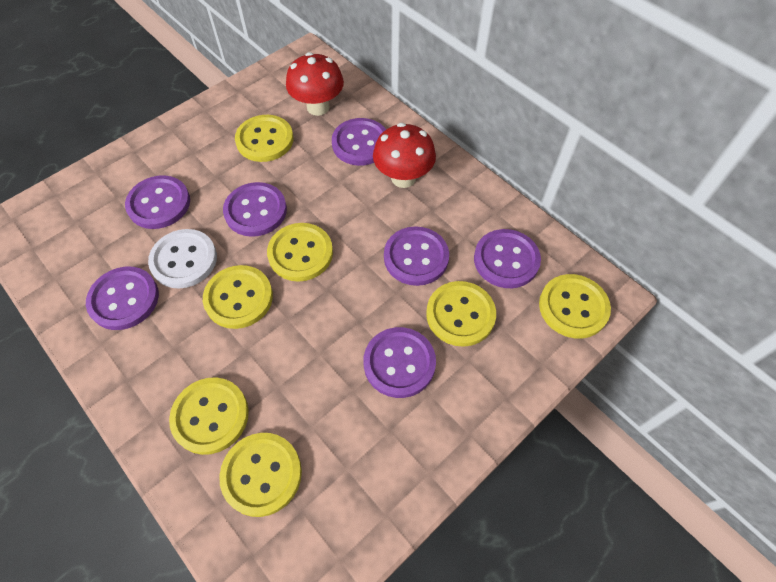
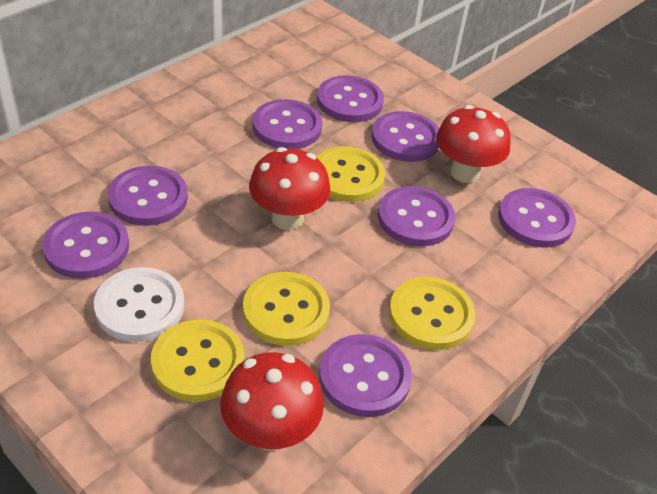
purple button: [86,267,159,330] [125,175,190,229] [223,182,287,237] [332,118,386,166] [363,327,436,398] [384,226,449,286] [474,229,541,288] = 7 -> [42,212,129,279] [108,166,188,226] [252,99,323,149] [317,75,384,122] [319,334,412,417] [371,111,439,162] [378,186,455,246] [498,188,576,248] = 8
red mushroom: [286,52,344,116] [373,123,436,188] = 2 -> [220,352,324,451] [249,147,330,230] [436,105,511,183] = 3
yellow button: [169,377,249,455] [203,265,273,329] [219,433,302,517] [235,115,293,162] [267,223,333,282] [426,281,496,347] [539,274,611,339] = 7 -> [151,319,245,402] [243,272,330,346] [316,146,385,202] [389,277,476,350] = 4

